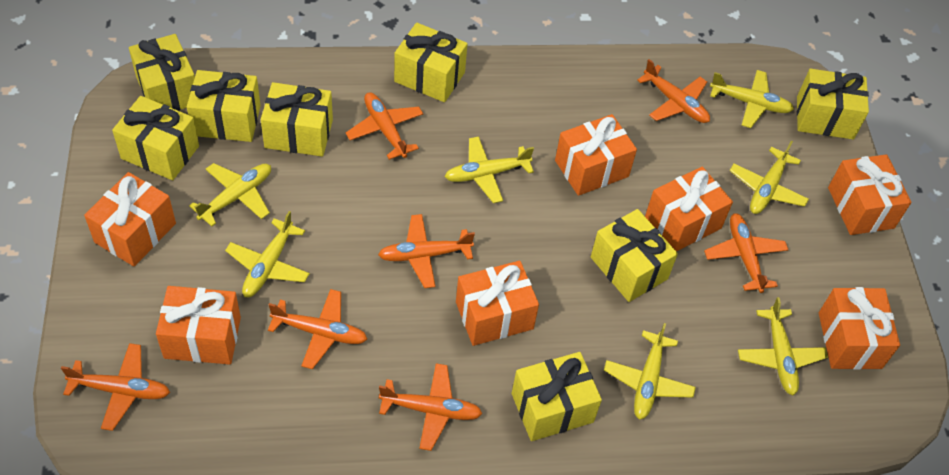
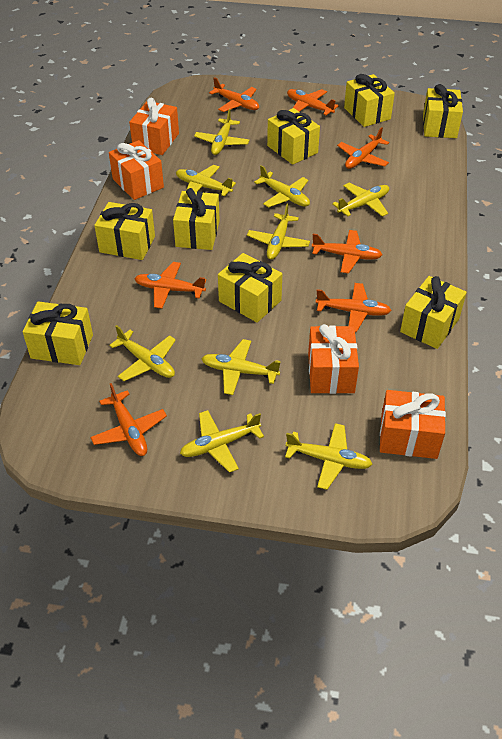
orange gift: [84,172,176,267] [156,286,241,365] [456,261,539,346] [555,114,637,196] [645,167,733,252] [819,287,900,370] [828,154,911,235] = 7 -> [109,140,164,200] [129,98,179,155] [308,324,359,394] [380,390,446,459] = 4
yellow plane: [189,163,271,227] [225,211,310,297] [445,136,534,203] [604,323,696,420] [710,70,794,128] [730,141,809,214] [738,297,828,396] = 7 -> [109,325,176,381] [176,165,236,196] [180,410,264,473] [194,109,250,155] [201,339,280,395] [247,204,310,260] [254,165,310,207] [285,423,373,490] [332,183,389,217] = 9

